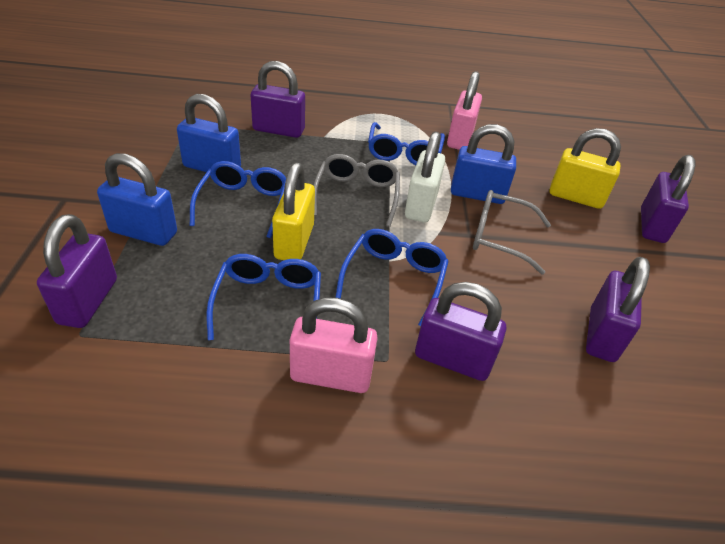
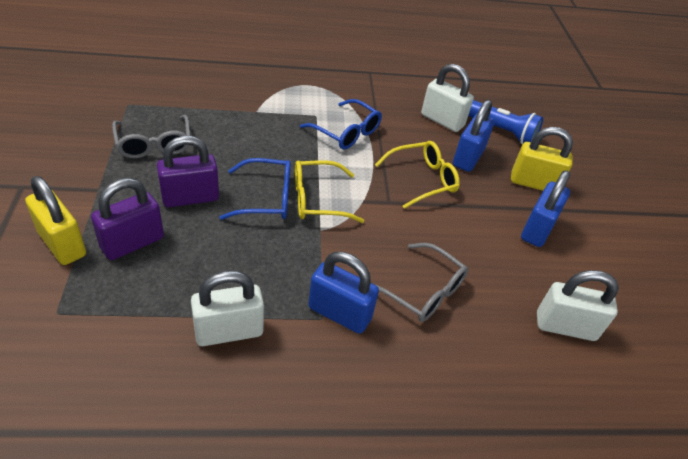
blue flashlight: none = 0 -> [468,100,543,144] = 1
blue glasses: [190,161,286,238] [207,254,321,340] [335,229,449,326] [368,122,445,165] = 4 -> [219,158,291,220] [300,99,382,150] = 2
pink padlock: [290,297,378,393] [447,71,482,150] = 2 -> none = 0
purple padlock: [37,214,117,328] [251,61,305,138] [415,282,506,381] [586,257,650,362] [641,155,695,243] = 5 -> [91,178,164,260] [157,136,219,207] = 2
white padlock: [405,132,445,223] = 1 -> [191,271,264,346] [421,64,474,132] [537,270,619,341] = 3
yellow glasses: none = 0 -> [295,160,364,223] [375,141,460,209] = 2

